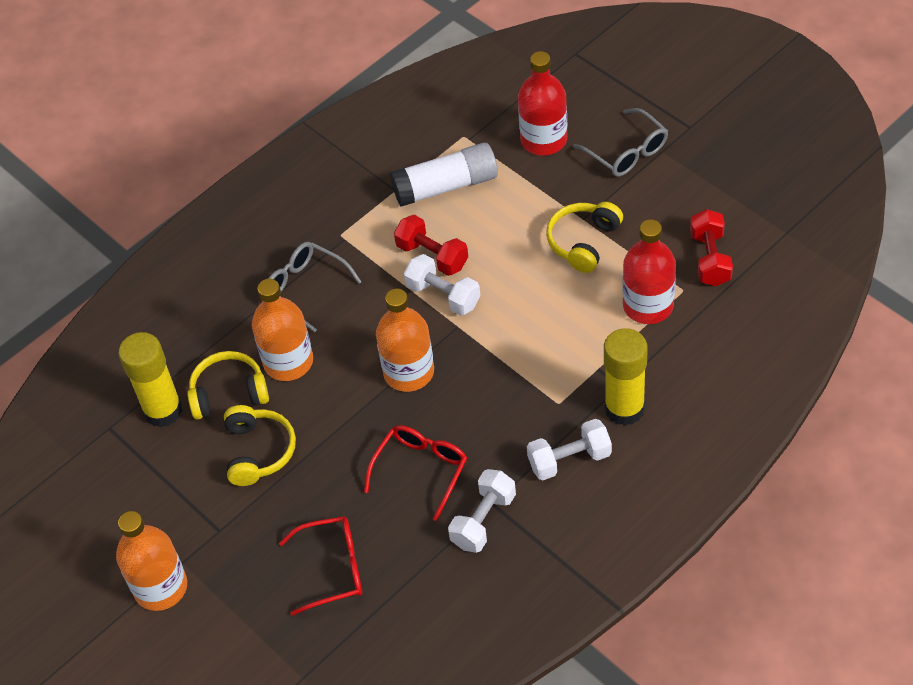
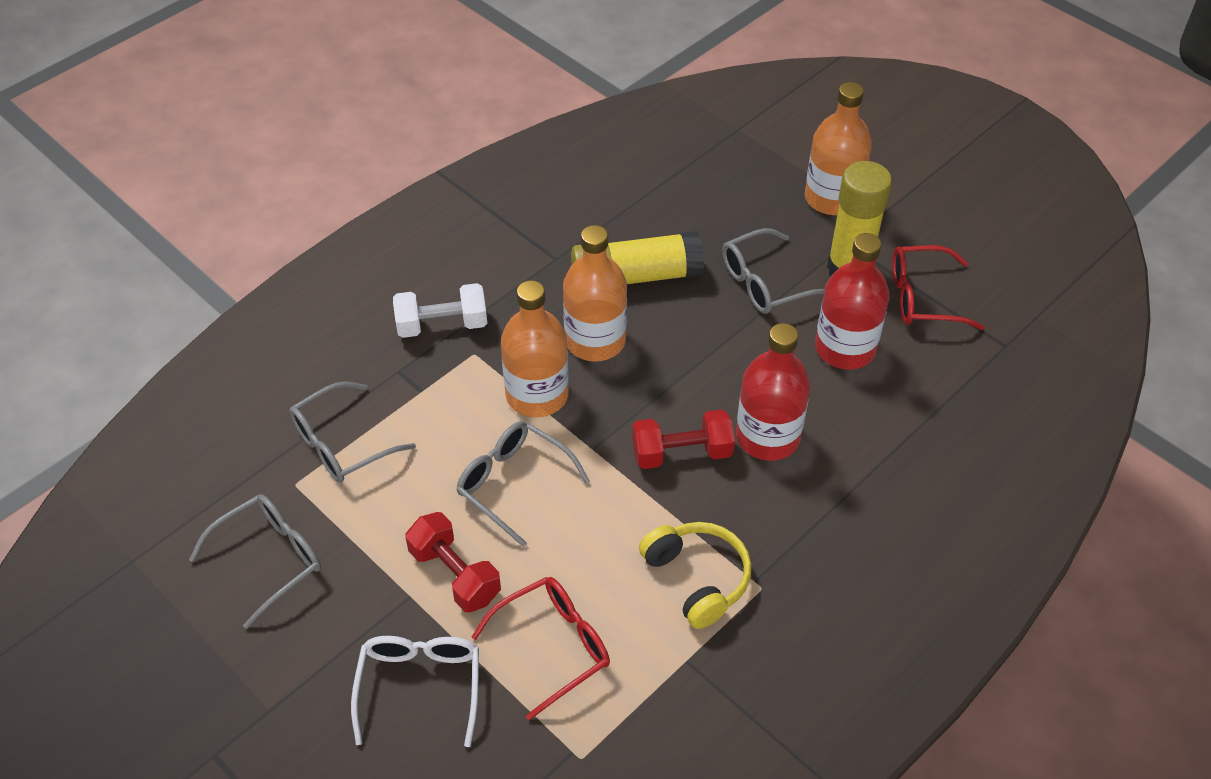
grey glasses: [268,242,362,333] [573,108,668,177] = 2 -> [189,494,321,629] [289,381,416,483] [456,421,590,547] [722,228,825,314] = 4
white dumbbell: [404,254,480,316] [448,469,516,553] [527,419,612,480] = 3 -> [393,283,487,338] = 1
white glasses: none = 0 -> [351,636,479,747] = 1
white glue stick: [390,143,498,207] = 1 -> none = 0
yellow headphones: [187,351,269,420] [224,405,296,486] [546,202,623,273] = 3 -> [639,522,752,629] = 1

